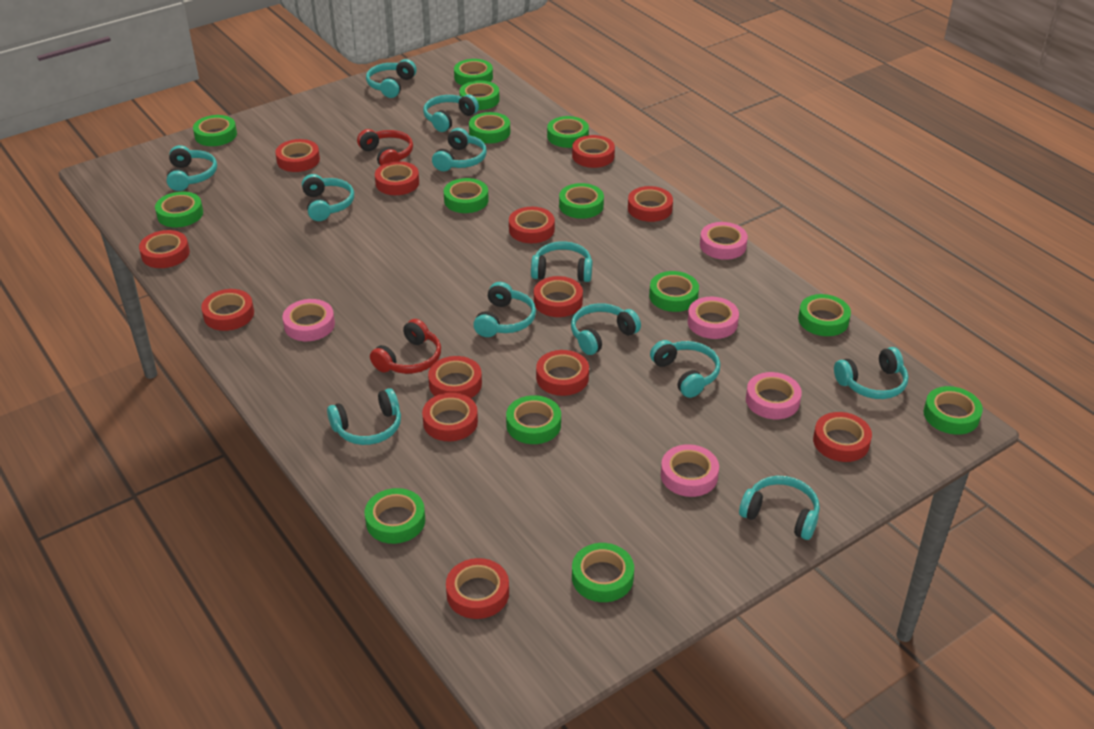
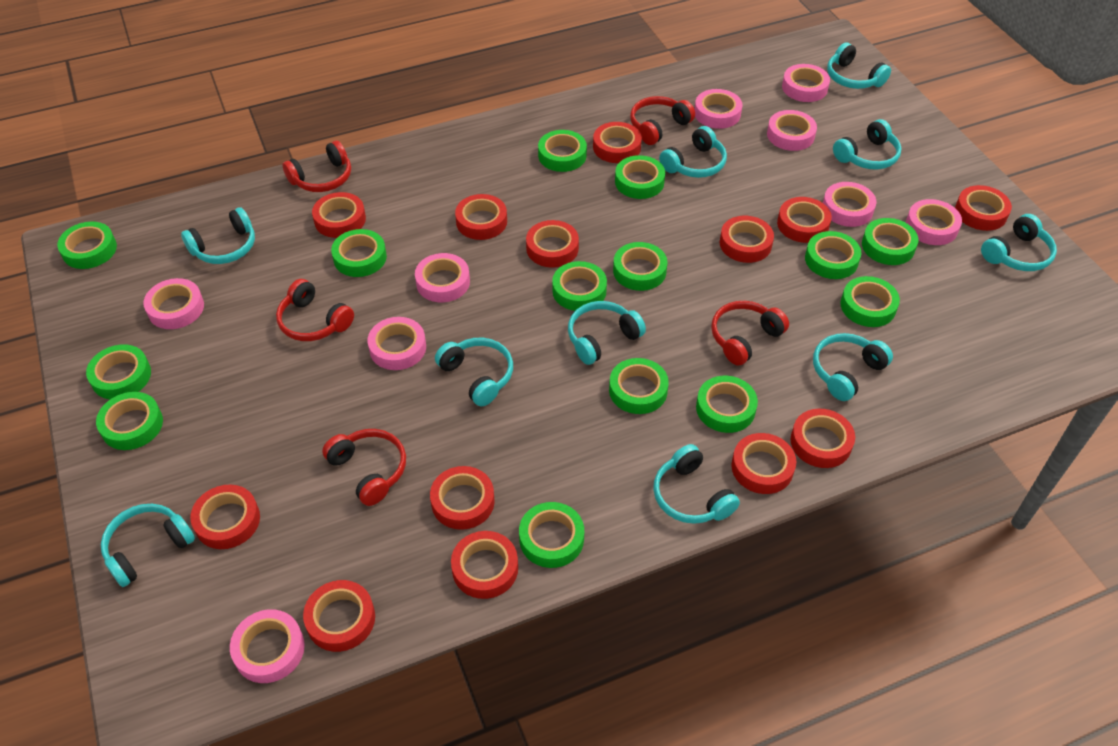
pink tape: [283,299,335,341] [661,444,719,497] [688,297,739,339] [700,222,748,260] [746,372,802,419] = 5 -> [143,278,204,329] [230,609,305,683] [367,317,426,370] [415,253,470,302] [694,89,742,129] [767,110,817,151] [782,64,830,102] [823,182,876,227] [906,199,962,245] = 9
red headphones: [357,129,413,166] [370,319,441,374] = 2 -> [276,279,354,341] [282,141,351,192] [322,429,406,506] [630,96,695,145] [711,301,789,366] = 5
turquoise headphones: [167,145,217,191] [302,174,354,221] [327,388,401,445] [366,59,417,98] [423,94,479,132] [432,128,487,171] [473,282,536,337] [531,241,592,282] [571,303,641,355] [650,340,720,398] [739,476,820,540] [834,347,908,399] = 12 -> [101,504,195,587] [181,207,255,264] [435,338,513,406] [568,301,646,365] [653,444,740,524] [659,126,727,178] [813,333,893,401] [827,43,891,89] [833,119,902,169] [981,214,1057,271] = 10

